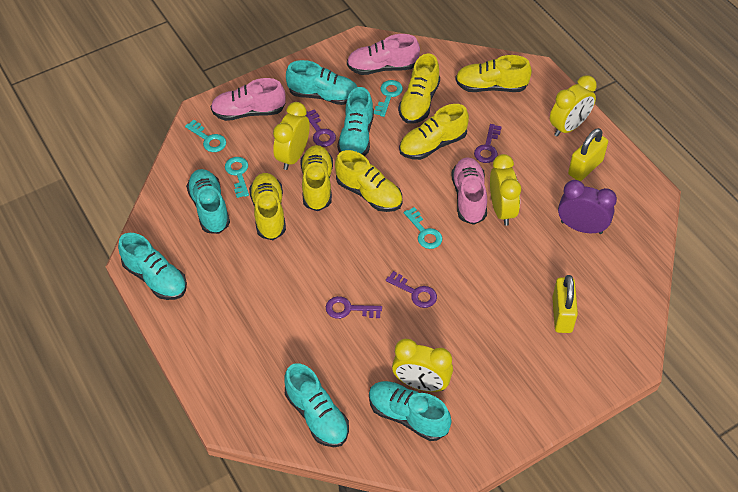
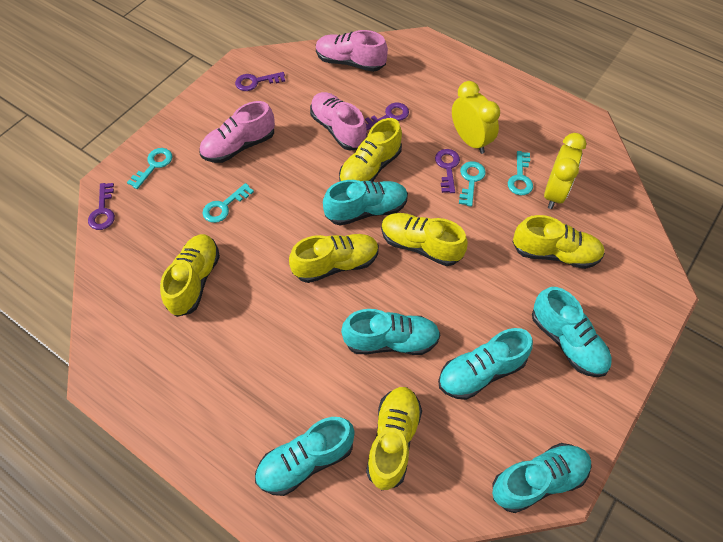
purple clock: [558,180,617,234] = 1 -> none = 0
yellow clock: [273,102,310,170] [392,339,453,392] [490,154,521,226] [550,75,597,137] = 4 -> [452,81,500,154] [544,133,587,209] = 2
yellow padlock: [552,275,578,333] [568,128,608,181] = 2 -> none = 0

